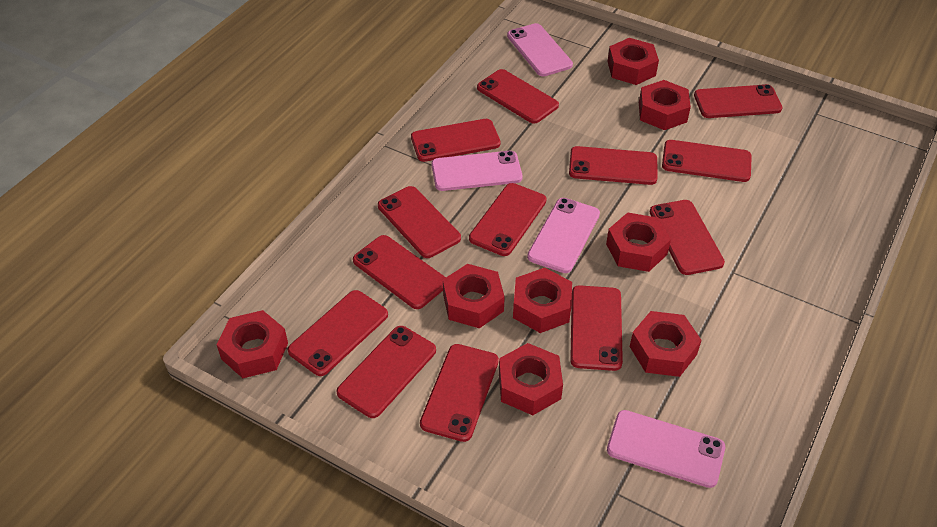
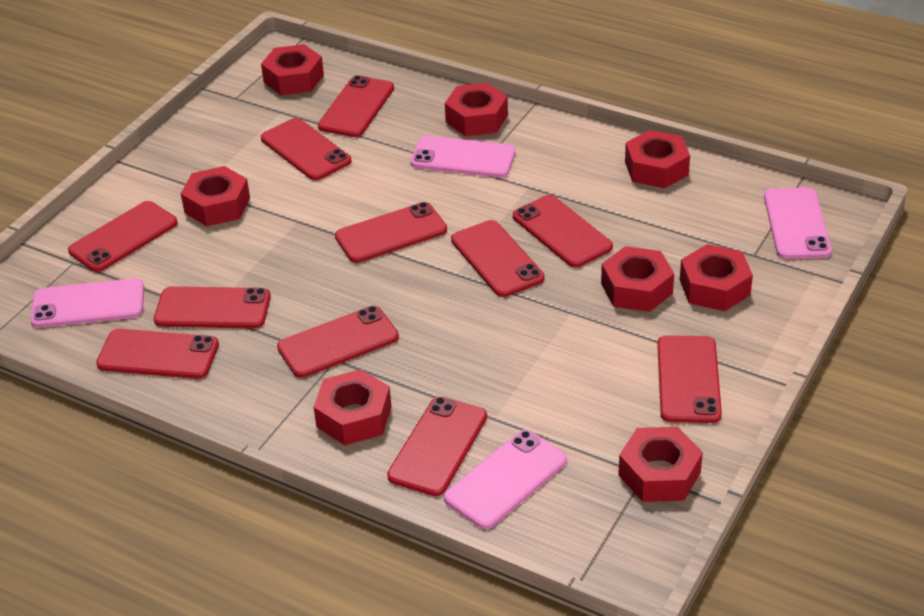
red phone: [288,290,388,376] [336,326,436,418] [353,235,446,309] [378,186,461,258] [411,119,501,162] [420,344,499,442] [469,183,547,256] [477,69,559,124] [569,146,657,185] [570,285,623,371] [650,200,725,275] [662,140,752,182] [694,84,782,118] = 13 -> [68,201,178,272] [96,329,219,379] [154,286,271,329] [261,118,352,181] [277,306,399,378] [318,75,394,137] [335,202,447,263] [387,396,487,496] [451,220,545,297] [513,195,613,268] [657,335,722,423] = 11

